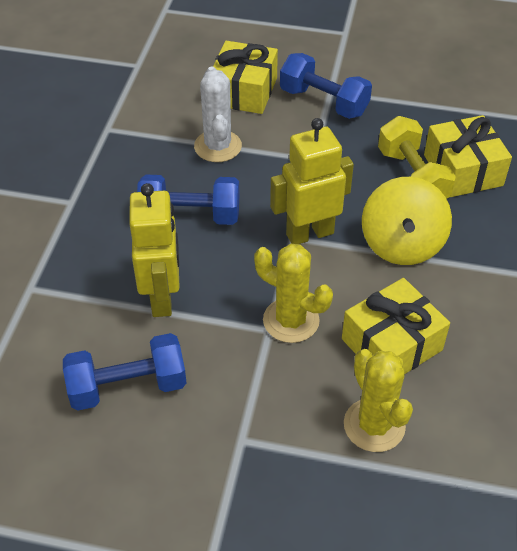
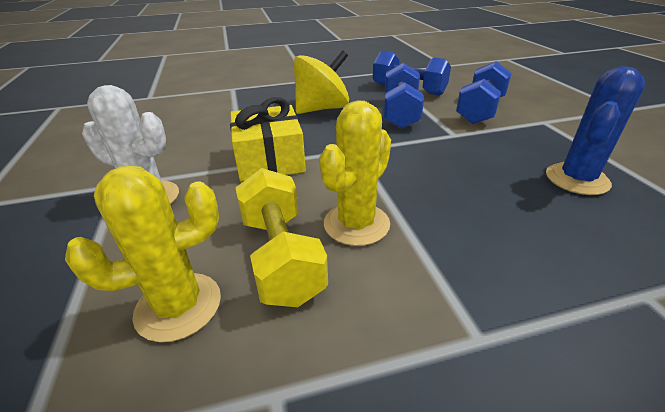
blue cactus: none = 0 -> [546,66,645,195] = 1
yellow gift: [213,41,278,114] [342,278,450,374] [424,115,512,197] = 3 -> [230,97,306,181] = 1
yellow robot: [129,183,180,317] [270,118,354,244] = 2 -> none = 0

